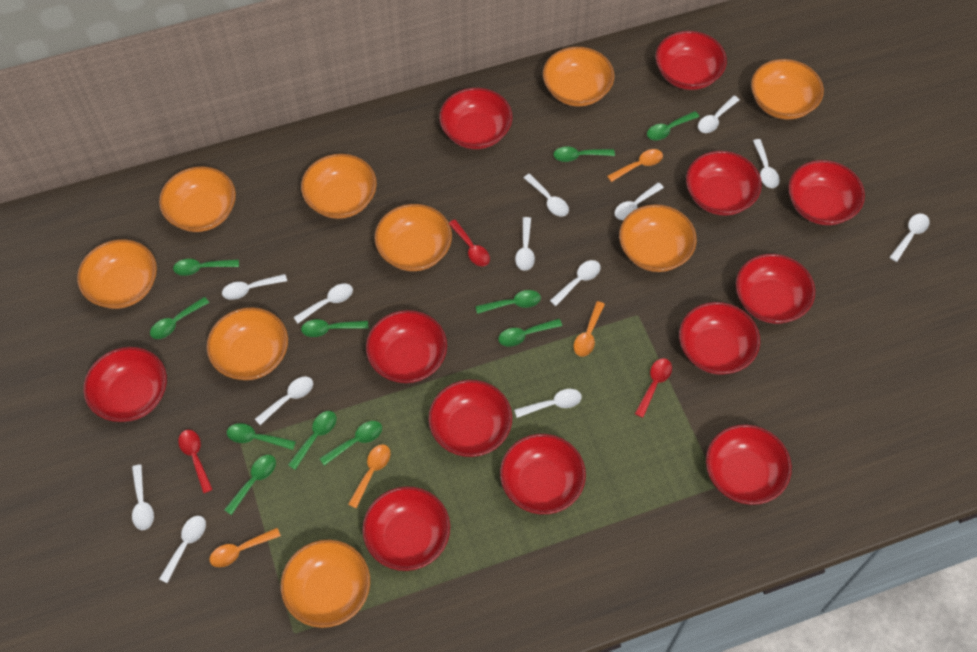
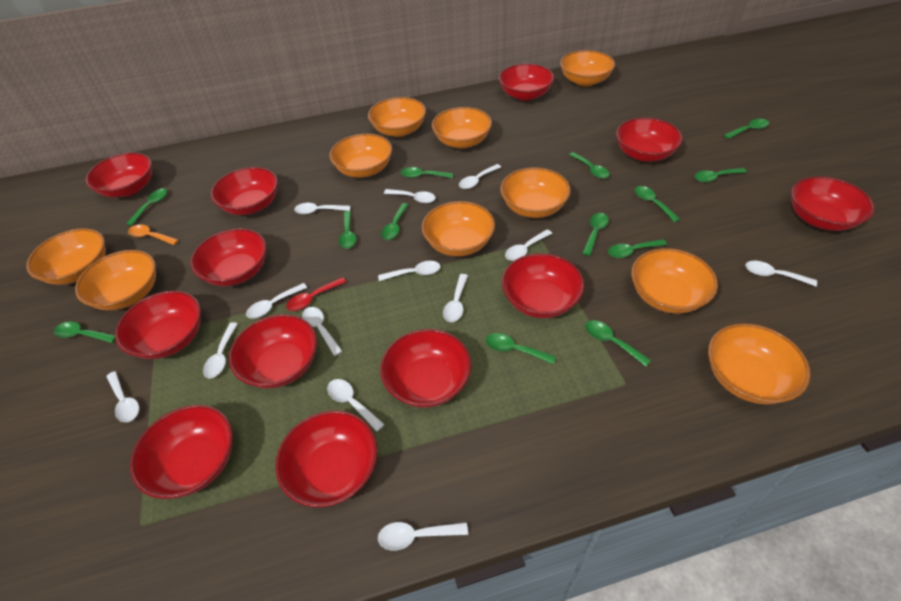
green spoon: [150,297,209,339] [173,259,239,276] [224,455,276,515] [227,423,296,450] [288,411,336,470] [301,319,368,337] [319,421,382,466] [475,290,541,314] [498,319,562,346] [553,147,615,162] [647,111,699,140] = 11 -> [54,322,115,343] [126,188,167,226] [339,211,356,249] [381,203,408,240] [401,167,454,178] [486,333,556,364] [569,152,610,179] [582,213,609,256] [585,320,651,366] [608,239,667,258] [635,186,680,222] [694,168,747,182] [724,119,769,139] = 13
orange bowl: [77,239,157,309] [159,166,236,232] [207,307,288,380] [281,540,370,628] [301,154,377,219] [375,204,452,271] [543,47,614,107] [619,204,697,272] [751,59,824,119] = 9 -> [26,228,106,285] [75,250,156,311] [330,134,392,178] [368,97,426,137] [422,201,495,257] [432,107,492,149] [500,167,571,218] [560,50,615,87] [631,248,718,314] [708,323,811,404] = 10
orange spoon: [209,528,281,567] [348,444,391,508] [574,301,605,357] [607,149,663,182] = 4 -> [128,225,179,245] = 1
red spoon: [178,430,213,493] [449,220,490,266] [635,358,672,418] = 3 -> [286,277,346,311] = 1

